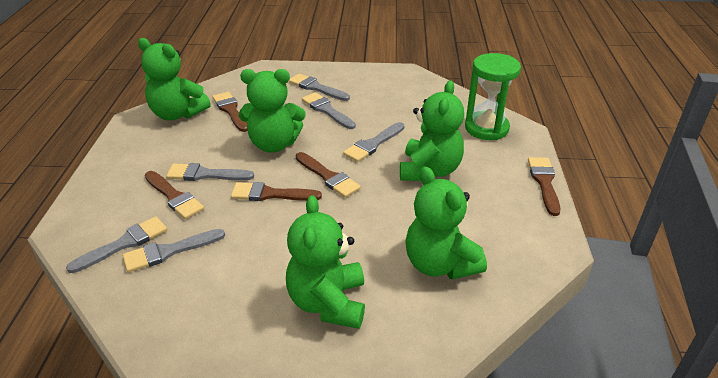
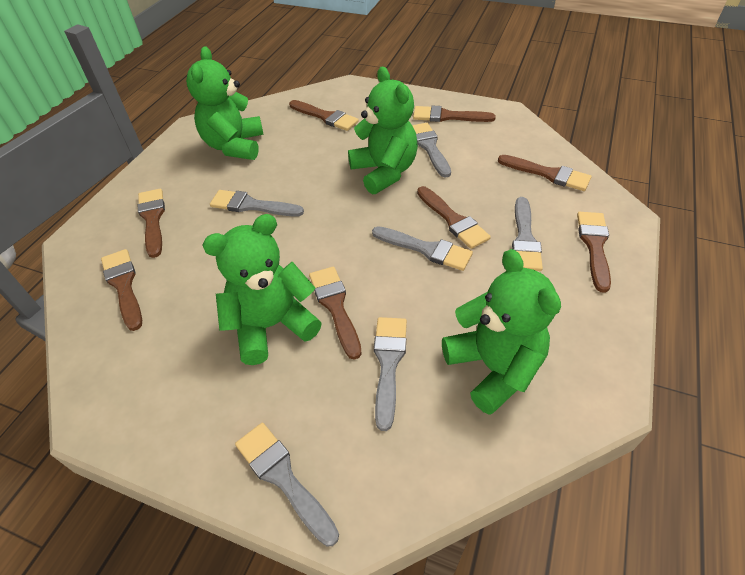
brown brush: [145,171,204,219] [212,92,247,132] [231,182,322,201] [296,152,361,198] [528,157,560,216] = 5 -> [101,249,142,331] [138,189,165,258] [289,100,359,131] [309,266,362,360] [413,106,496,122] [417,186,491,249] [498,155,592,191] [577,212,611,293] = 8
green hourglass: [465,53,521,140] = 1 -> none = 0
green teddy bear: [138,38,211,120] [239,69,306,153] [286,195,365,329] [400,81,464,181] [405,167,487,279] = 5 -> [186,46,264,160] [203,214,321,365] [348,67,418,195] [442,249,561,415] = 4

